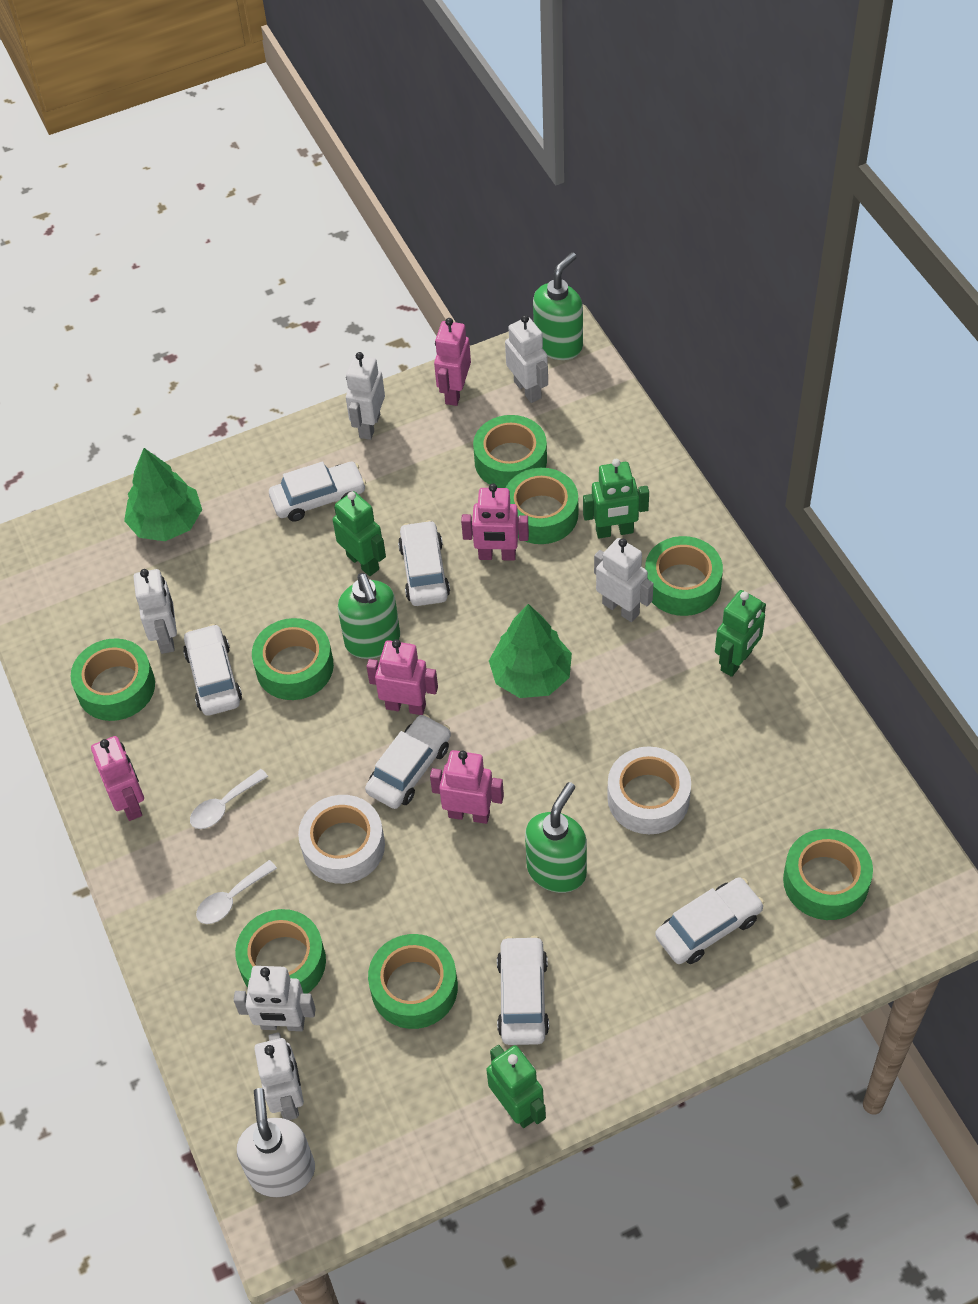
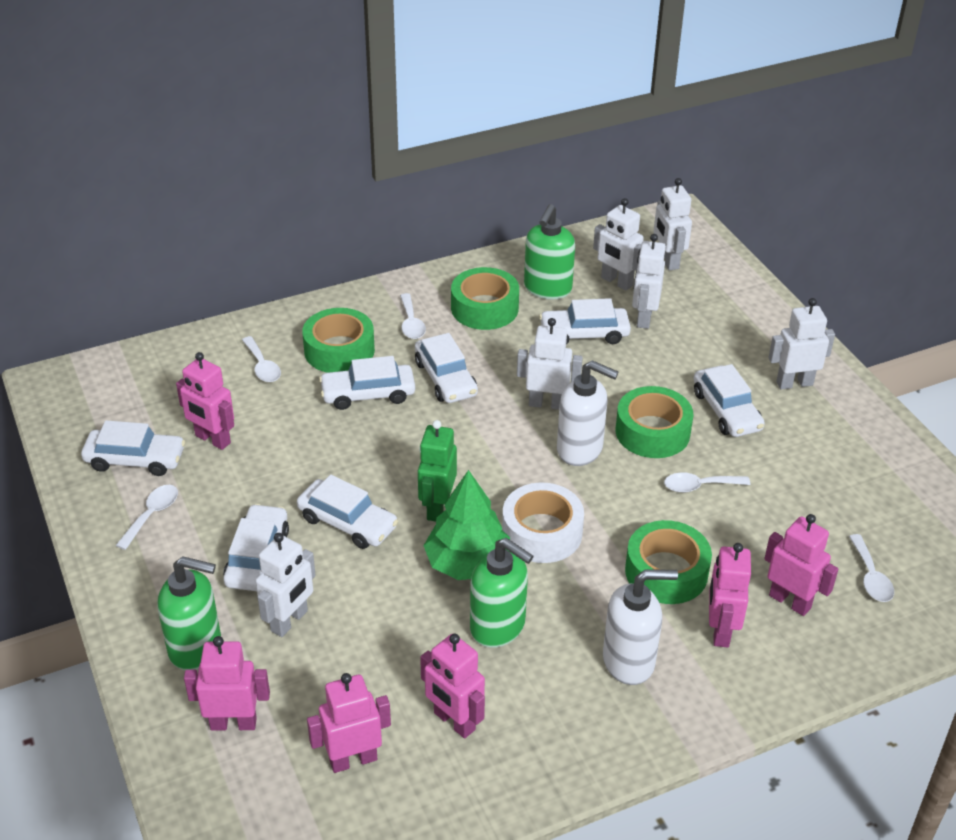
green robot: [333,491,386,576] [486,1045,546,1128] [583,459,649,538] [715,590,766,677] = 4 -> [418,420,457,521] = 1
green tape: [71,638,155,721] [235,909,326,994] [252,618,334,700] [368,934,458,1029] [473,415,547,488] [506,468,578,544] [645,536,723,616] [783,829,873,920] = 8 -> [302,308,375,373] [451,267,519,330] [616,386,693,458] [625,520,712,604] = 4
green tree: [124,448,202,541] [489,604,572,698] = 2 -> [423,470,510,580] = 1
pink robot: [91,736,144,821] [366,639,438,715] [430,750,504,824] [434,318,471,406] [461,483,529,561] = 5 -> [176,352,234,450] [184,636,270,731] [307,673,391,773] [420,634,485,739] [709,543,751,647] [764,514,838,616] = 6
white car: [183,624,242,716] [269,462,366,522] [365,714,451,809] [398,520,450,606] [497,936,549,1045] [655,877,764,964] = 6 -> [81,420,185,476] [223,504,289,591] [297,475,398,549] [319,356,415,410] [415,333,478,403] [539,298,631,345] [694,364,765,437] = 7
white soap dispenser: [237,1088,315,1197] = 1 -> [557,360,618,466] [603,569,678,685] = 2
white spoon: [190,769,268,829] [196,860,277,924] = 2 -> [116,485,178,550] [242,336,281,382] [400,293,426,339] [664,472,750,493] [849,534,894,602] = 5
white tape: [298,795,385,884] [607,746,691,834] = 2 -> [502,483,584,563] = 1

